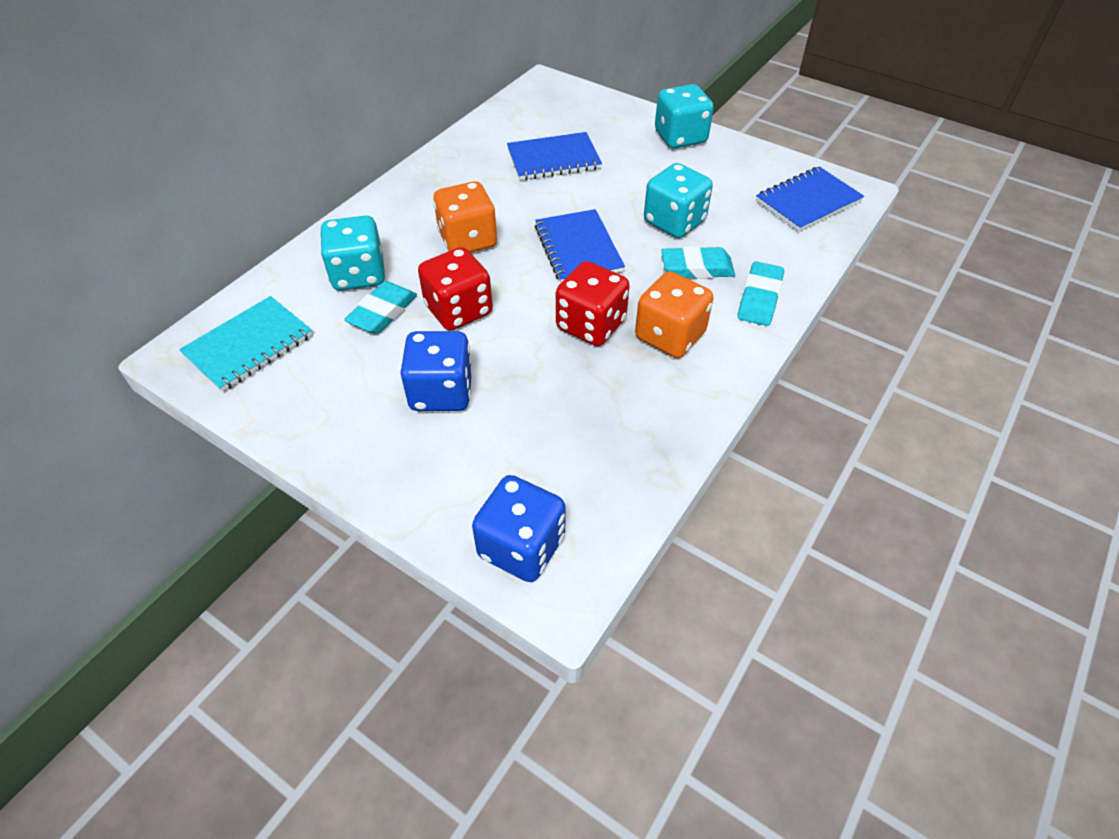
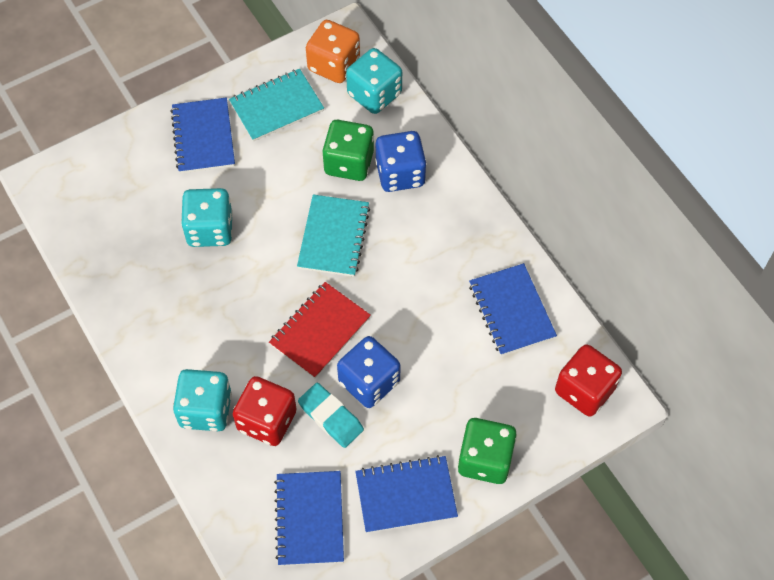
blue notebook: [507,132,602,180] [535,209,625,283] [756,167,864,232] = 3 -> [170,97,235,173] [274,471,344,566] [355,455,458,533] [469,263,557,356] = 4
green dice: none = 0 -> [322,120,374,181] [458,418,517,484] = 2
orange dice: [433,181,497,252] [635,271,713,358] = 2 -> [306,20,360,83] = 1
red notebook: none = 0 -> [269,282,371,378] = 1
turquoise eraser: [344,281,417,334] [661,246,735,279] [738,261,784,326] = 3 -> [298,383,364,448] = 1
turquoise notebook: [179,296,313,392] = 1 -> [229,69,324,142] [297,195,370,277] = 2

